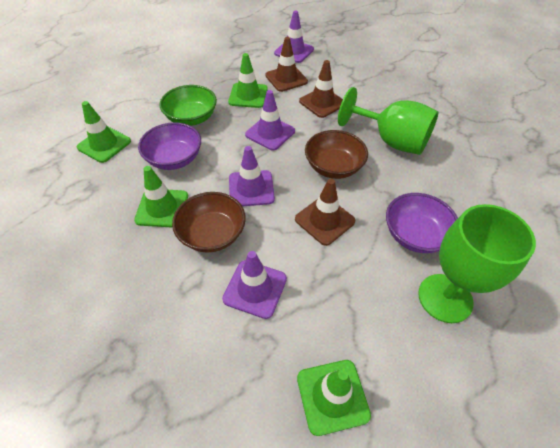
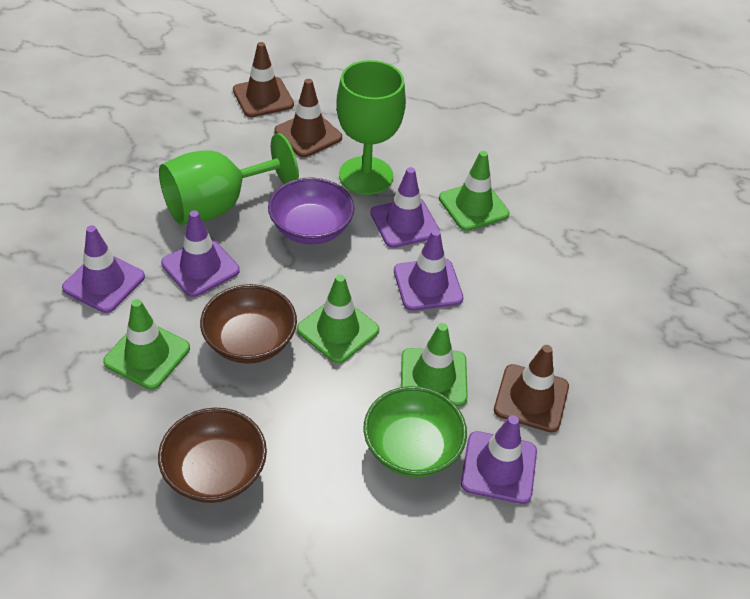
purple bowl: [138,122,201,170] [386,193,458,253] = 2 -> [268,177,354,244] = 1
purple traffic cone: [222,251,287,319] [229,146,275,207] [245,90,295,150] [274,10,314,63] = 4 -> [62,225,145,313] [161,210,240,297] [371,167,440,248] [394,229,463,311] [461,415,537,504] = 5

